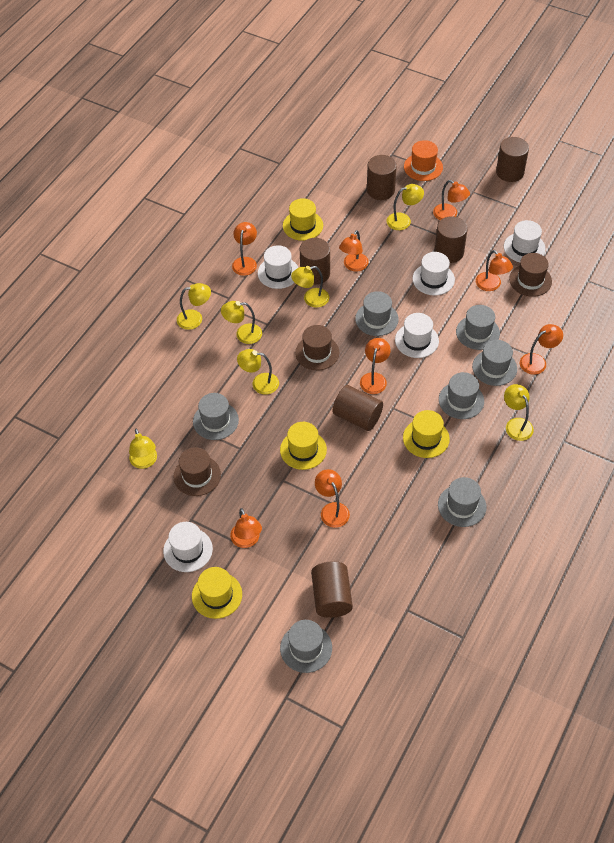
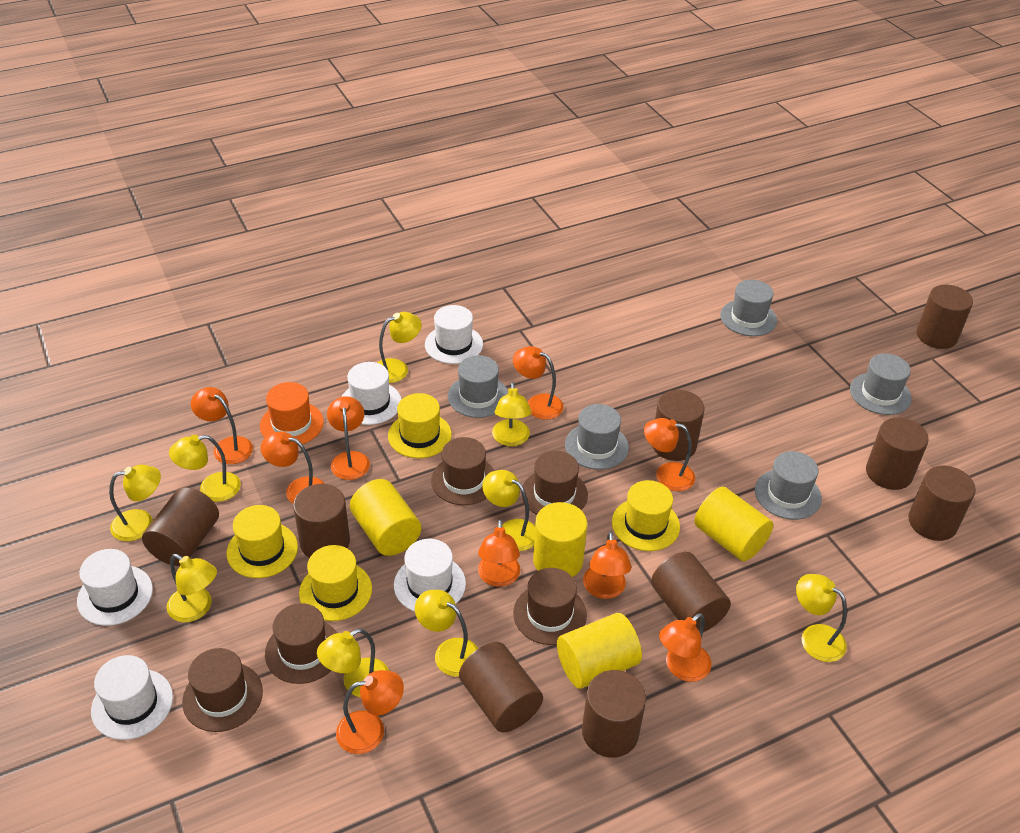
brown cylinder: [300,238,330,285] [311,561,353,618] [332,385,383,431] [367,155,397,200] [435,216,468,263] [496,137,529,182] = 6 -> [142,487,219,566] [293,484,350,558] [459,642,543,732] [582,670,646,758] [651,552,731,632] [652,390,705,461] [866,417,929,490] [908,466,976,541] [917,285,973,349] = 9
brown hat: [173,447,221,496] [295,325,339,370] [509,253,552,297] = 3 -> [182,648,263,732] [265,603,337,684] [431,437,494,505] [513,568,587,645] [521,451,588,515] = 5
grey hat: [193,393,239,440] [280,620,332,673] [355,291,399,336] [438,477,486,527] [439,372,484,419] [456,305,500,350] [472,340,517,386] = 7 -> [448,355,508,418] [565,404,629,470] [720,280,777,336] [755,451,822,520] [850,353,912,415] = 5
orange lamp: [230,508,262,548] [232,222,257,276] [315,469,350,528] [339,230,369,271] [360,338,391,394] [433,180,470,220] [476,250,513,291] [520,324,563,375] = 8 -> [191,387,253,464] [261,431,325,503] [327,396,370,480] [336,670,404,754] [478,519,520,587] [513,346,564,420] [583,531,631,599] [644,418,695,491] [659,613,711,682] = 9
yellow cylinder: none = 0 -> [350,479,421,556] [533,502,587,577] [557,613,642,689] [694,487,773,561] = 4
yellow lamp: [129,428,157,469] [177,283,211,330] [221,301,262,344] [237,349,279,395] [291,266,329,307] [387,184,424,230] [504,384,534,441] = 7 -> [109,465,161,541] [167,554,217,622] [169,435,241,502] [317,628,389,698] [378,312,422,383] [415,590,478,677] [482,470,535,551] [492,382,531,446] [796,574,847,662] = 9

